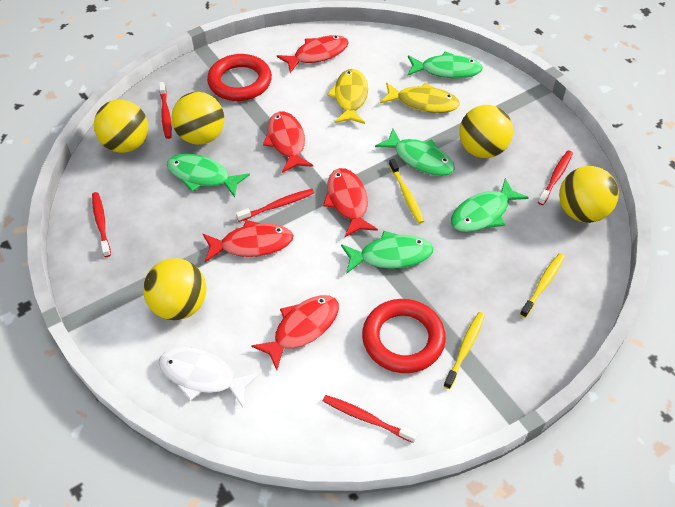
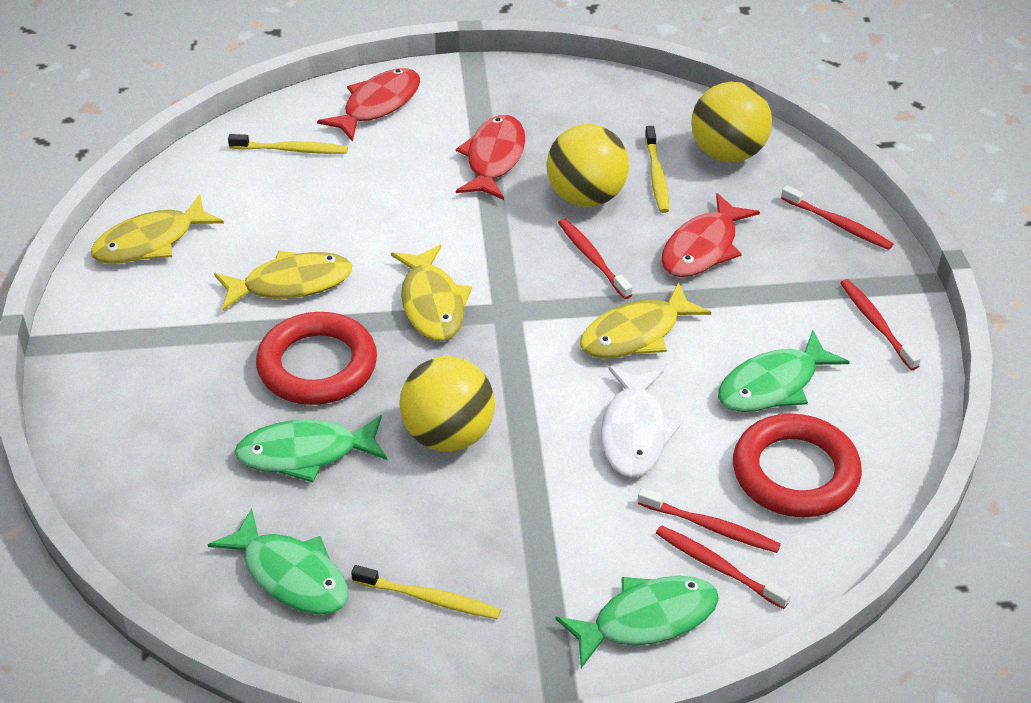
green fish: [167,154,250,197] [341,231,433,274] [375,129,455,176] [407,52,483,78] [451,178,529,232] = 5 -> [208,508,348,615] [234,415,387,482] [556,576,719,668] [718,331,850,412] = 4
red fish: [203,220,294,262] [251,295,339,370] [263,112,313,173] [277,35,349,73] [323,168,378,237] = 5 -> [317,68,420,142] [456,115,525,200] [661,193,760,277] = 3
yellow ball: [94,99,148,153] [143,258,206,320] [171,92,224,145] [459,105,513,158] [559,166,619,223] = 5 -> [400,356,495,452] [546,124,629,207] [691,82,772,163] = 3
yellow fish: [327,69,368,124] [380,82,460,113] = 2 -> [91,194,224,264] [214,250,352,311] [391,245,472,341] [580,282,711,359] = 4

